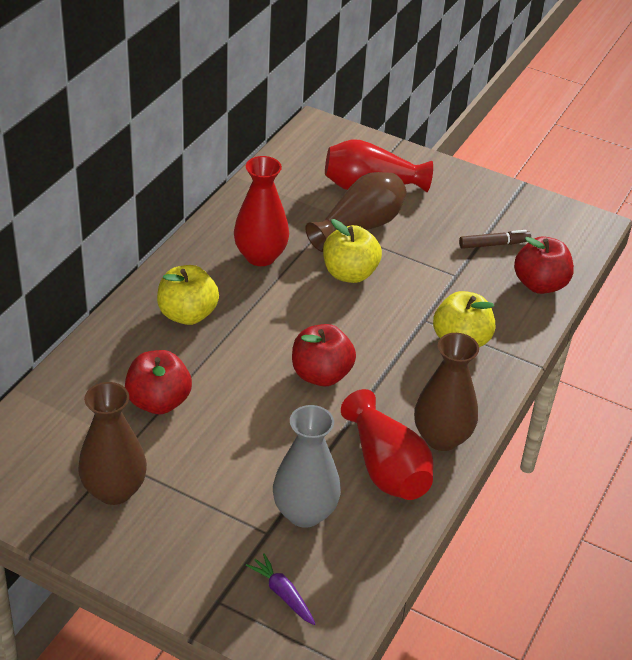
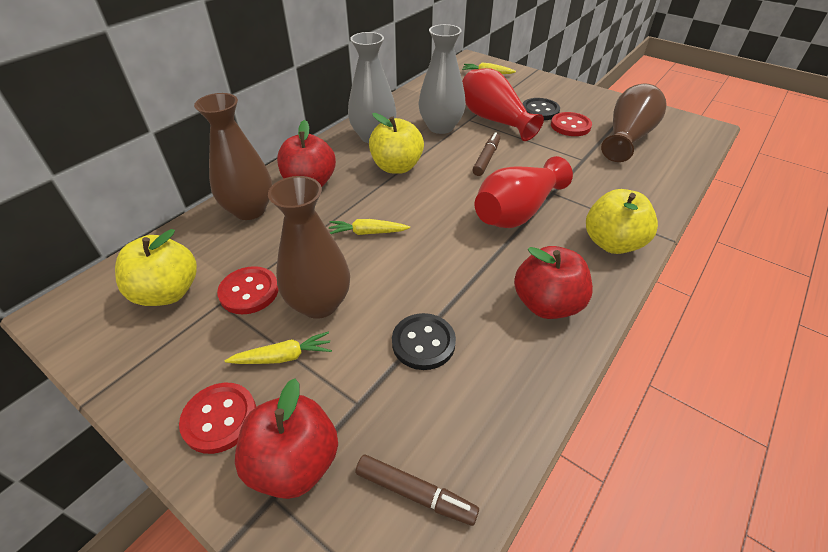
black button: none = 0 -> [392,313,456,370] [522,98,560,120] = 2
brown marker: [459,230,531,249] = 1 -> [356,455,479,526] [472,132,500,176] = 2
grey vase: [273,405,341,528] = 1 -> [348,32,396,143] [418,24,466,134] = 2
purple carrot: [246,553,315,625] = 1 -> none = 0
red button: none = 0 -> [179,383,256,454] [217,266,278,314] [551,112,592,136] = 3
red vase: [234,156,289,266] [325,140,433,192] [341,389,434,500] = 3 -> [462,68,544,141] [475,156,573,228] = 2
yellow carrot: none = 0 -> [225,331,332,364] [329,219,410,235] [462,62,516,74] = 3

